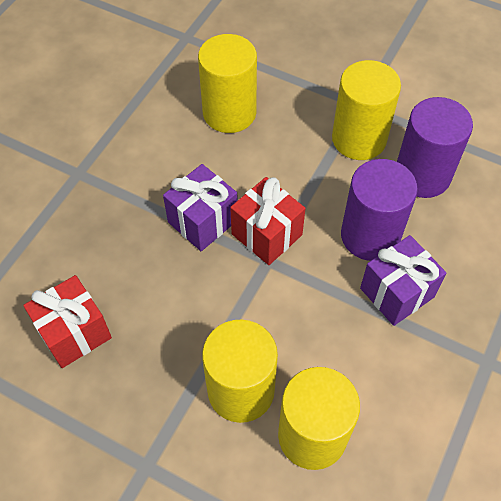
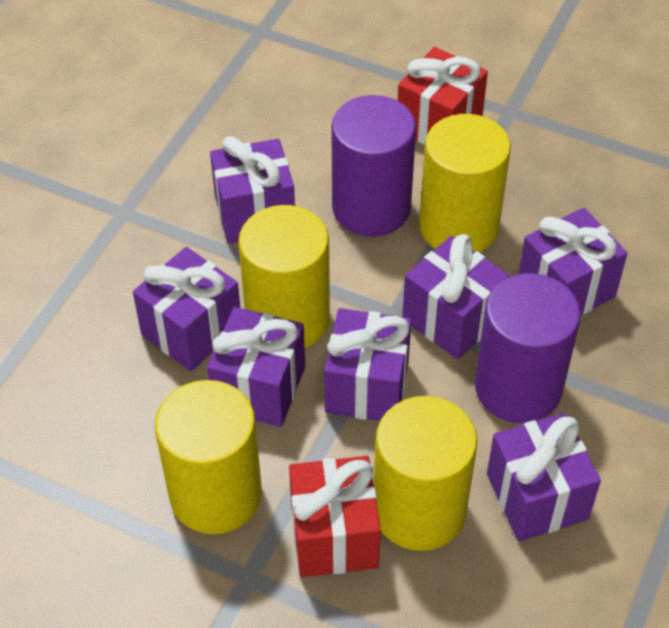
purple gift: [163,164,238,251] [360,235,446,326] = 2 -> [133,247,240,371] [207,307,305,427] [210,136,295,244] [324,308,411,421] [402,234,509,359] [487,413,601,541] [518,208,628,315] = 7

